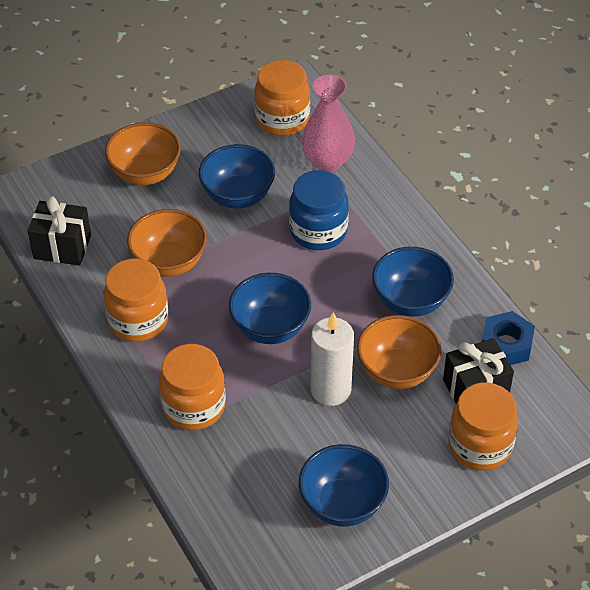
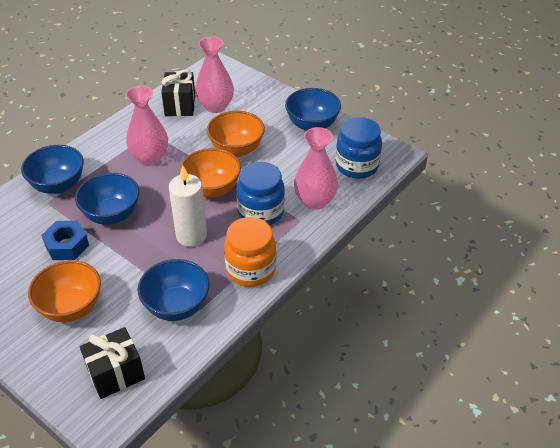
blue jar: [289,170,349,250] = 1 -> [236,162,285,225] [336,117,382,179] = 2
orange jar: [104,258,168,342] [159,344,226,430] [254,60,310,136] [449,383,518,470] = 4 -> [224,217,276,287] = 1
pink vase: [302,75,355,172] = 1 -> [126,86,168,166] [195,37,234,113] [294,127,338,210] = 3

